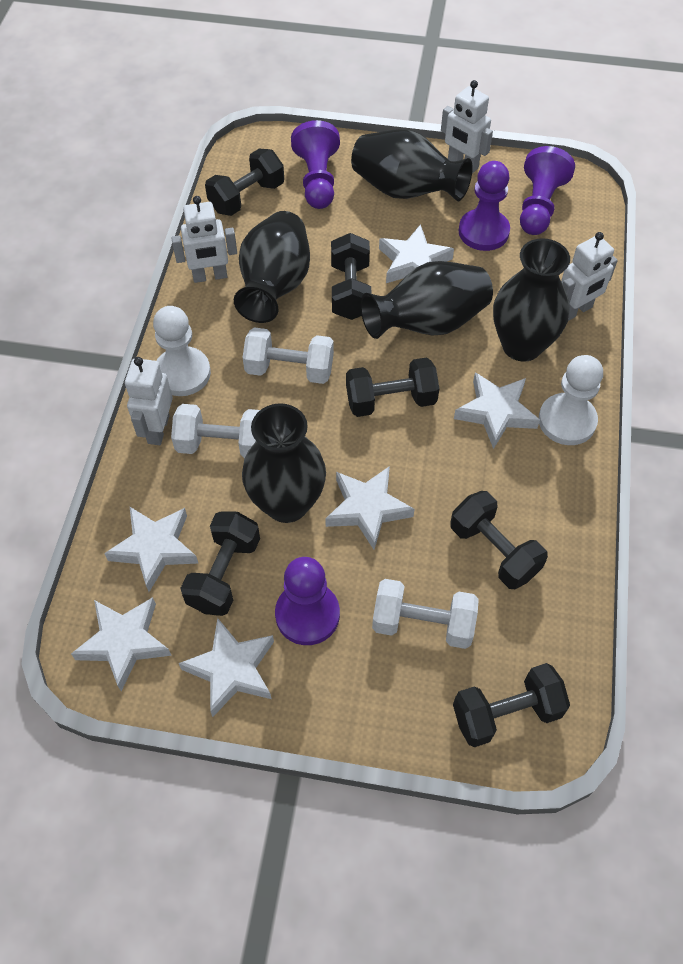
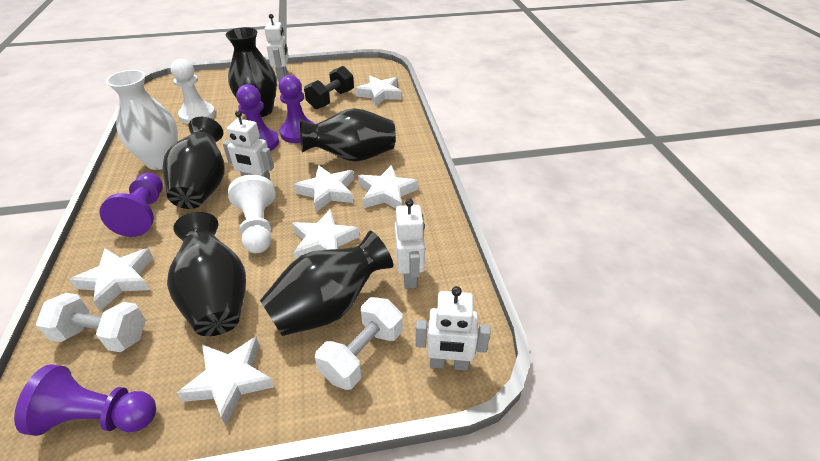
black dumbbell: [180,511,260,616] [205,149,284,216] [331,233,372,320] [346,357,439,417] [450,491,548,589] [453,663,570,747] = 6 -> [304,66,354,109] = 1
white dumbbell: [171,404,260,459] [243,327,334,384] [372,579,479,649] = 3 -> [36,293,146,352] [315,297,403,390] = 2
white vase: none = 0 -> [106,70,178,170] = 1

